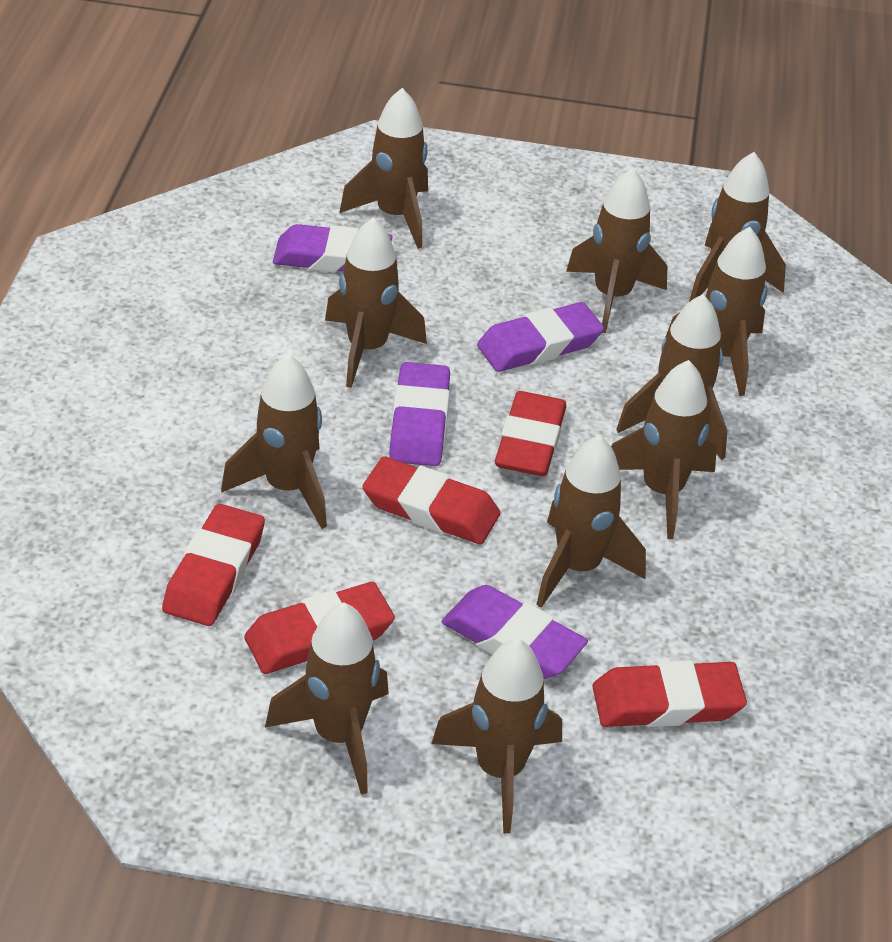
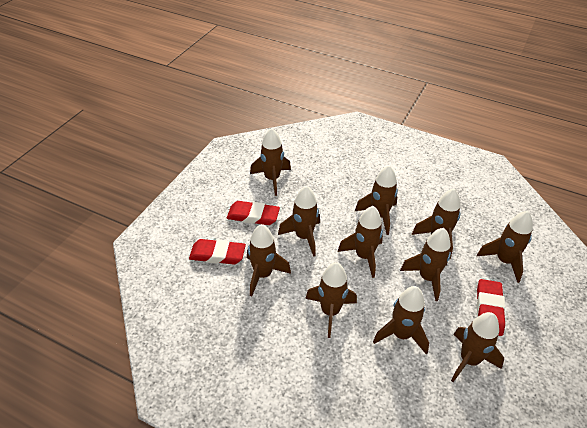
purple eraser: [273,224,392,272] [389,362,450,466] [441,585,588,679] [477,302,604,372] = 4 -> none = 0
red eraser: [162,504,265,626] [244,582,395,674] [362,456,500,544] [495,391,567,476] [593,660,747,727] = 5 -> [189,239,246,264] [227,201,280,225] [477,279,505,336] = 3

